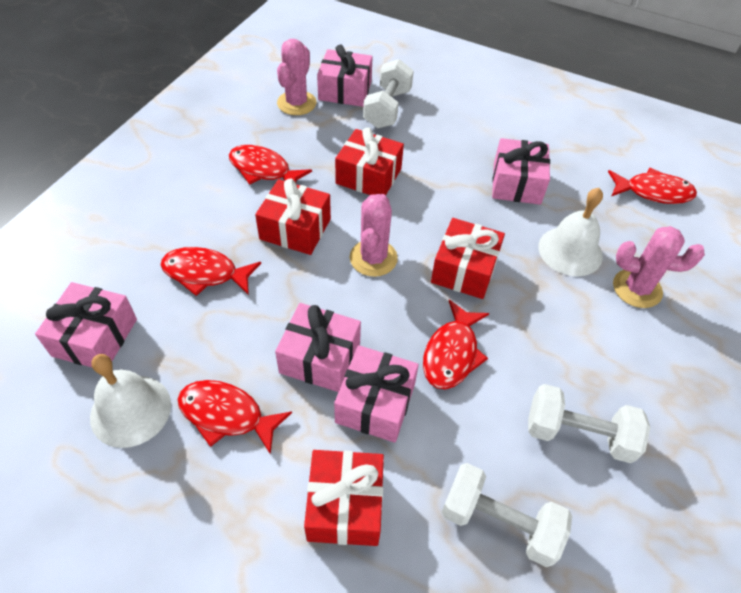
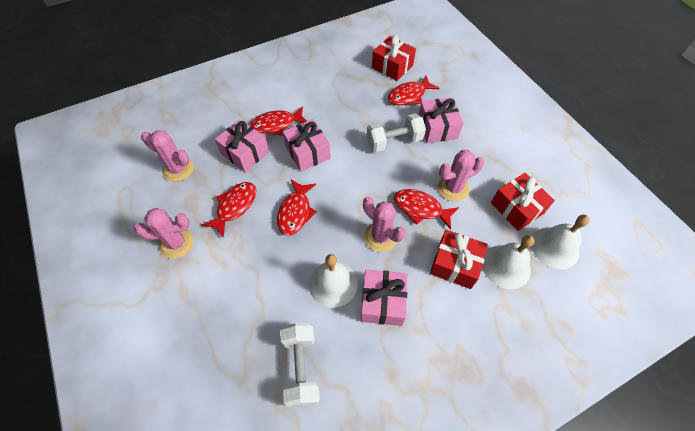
pink cactus: [277,39,316,115] [350,194,398,277] [613,226,705,308] = 3 -> [134,208,194,259] [141,130,194,182] [363,197,406,252] [438,150,484,201] = 4
pink gift: [35,282,137,367] [275,303,361,392] [317,45,373,107] [334,345,419,443] [492,138,550,205] = 5 -> [215,119,269,172] [283,119,331,171] [361,269,407,326] [419,98,464,143] = 4
red gift: [255,178,331,255] [304,450,384,546] [335,127,404,195] [431,218,505,299] = 4 -> [372,35,416,81] [430,230,488,289] [491,173,555,231] = 3
white bell: [90,354,171,448] [538,188,603,276] = 2 -> [309,254,358,308] [482,235,534,289] [532,215,590,269] = 3
white dumbbell: [363,59,414,128] [442,463,572,567] [528,384,651,463] = 3 -> [280,323,320,408] [367,114,426,152] = 2

